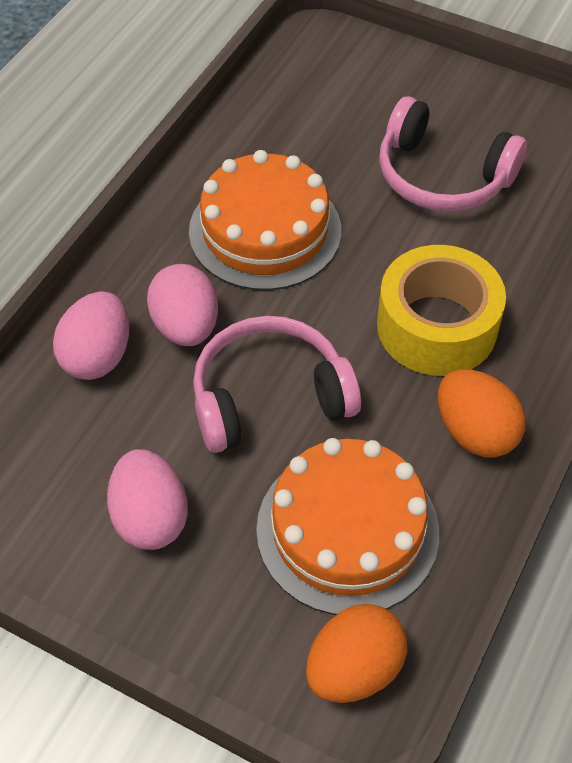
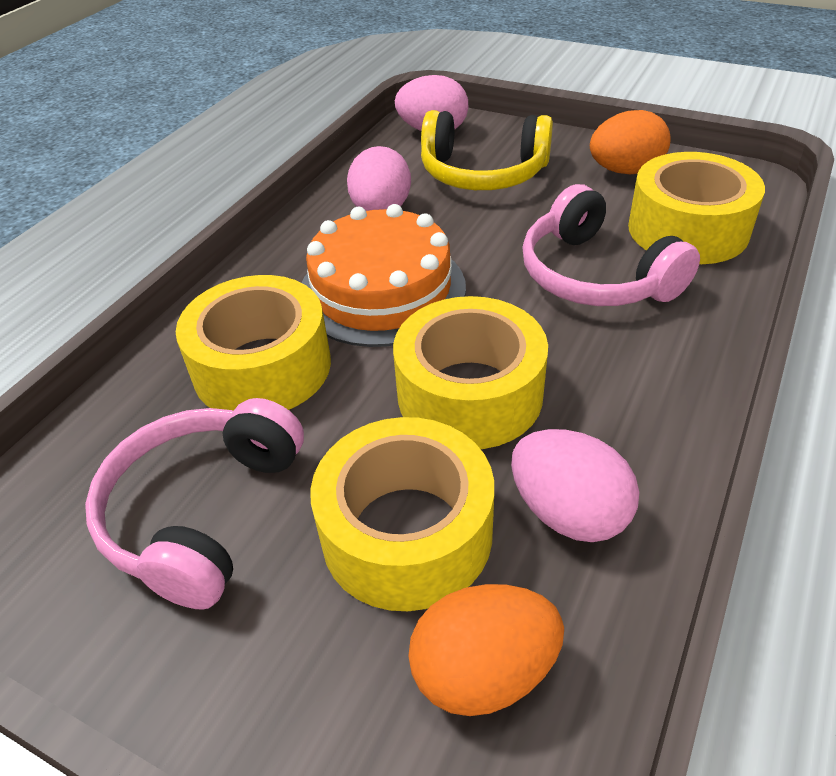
orange cake: [189,150,341,290] [256,438,439,615] = 2 -> [301,204,466,347] = 1
yellow headphones: none = 0 -> [421,110,553,190] = 1
yellow tape: [377,245,506,376] = 1 -> [176,275,331,411] [310,417,494,611] [393,296,548,449] [628,152,765,264] = 4

